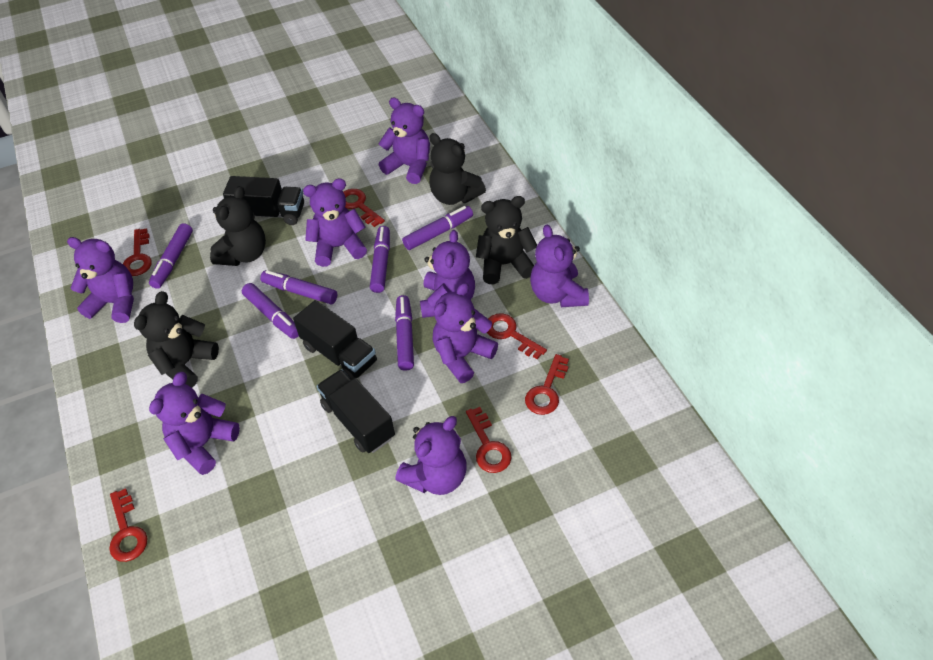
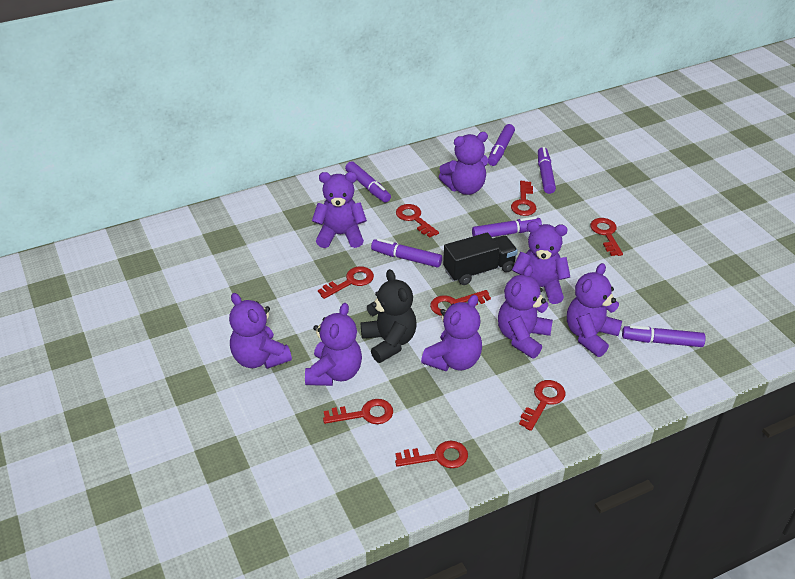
black teddy bear: [134,291,219,388] [210,186,266,266] [429,133,486,205] [476,196,537,284] = 4 -> [361,269,416,363] = 1
black truck: [223,176,304,225] [293,300,377,380] [316,369,395,453] = 3 -> [443,233,518,285] = 1
red key: [109,488,148,562] [123,228,152,276] [343,189,385,227] [466,407,511,473] [487,313,547,359] [525,354,569,415] = 6 -> [318,266,374,299] [323,399,393,424] [395,441,468,468] [396,204,439,238] [430,290,491,316] [511,181,536,216] [519,380,565,431] [590,218,623,256] = 8

